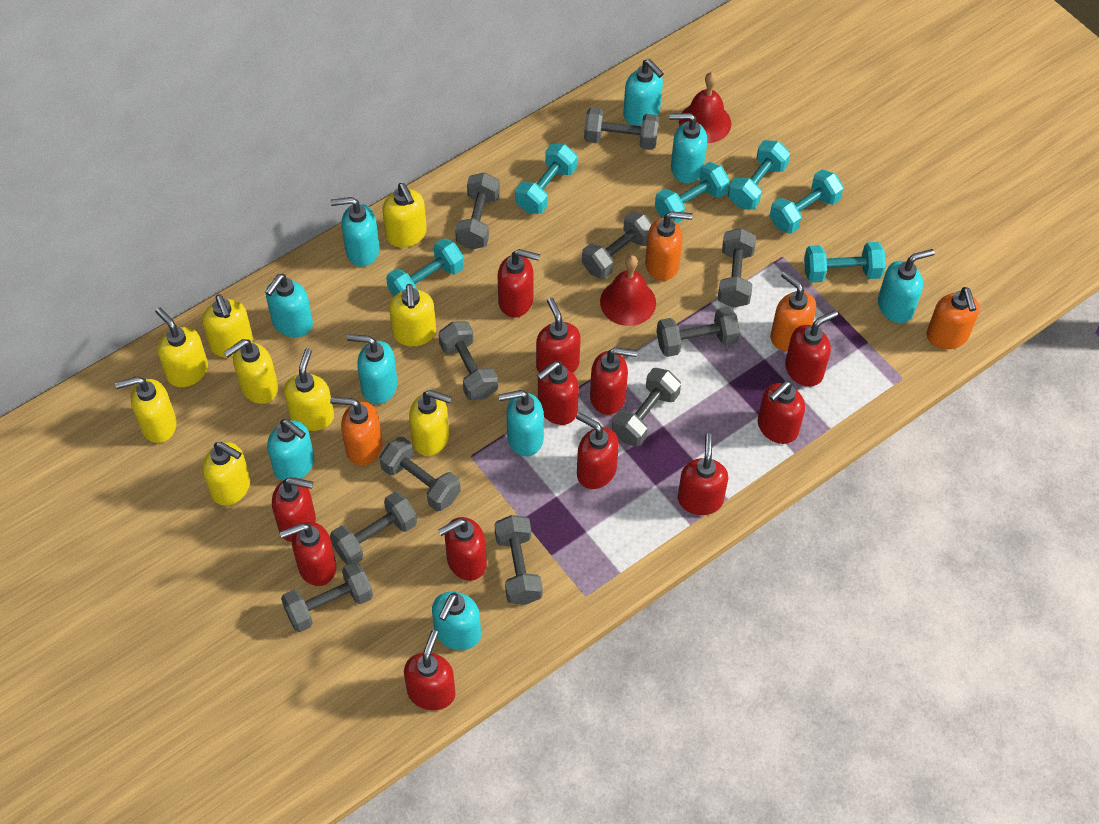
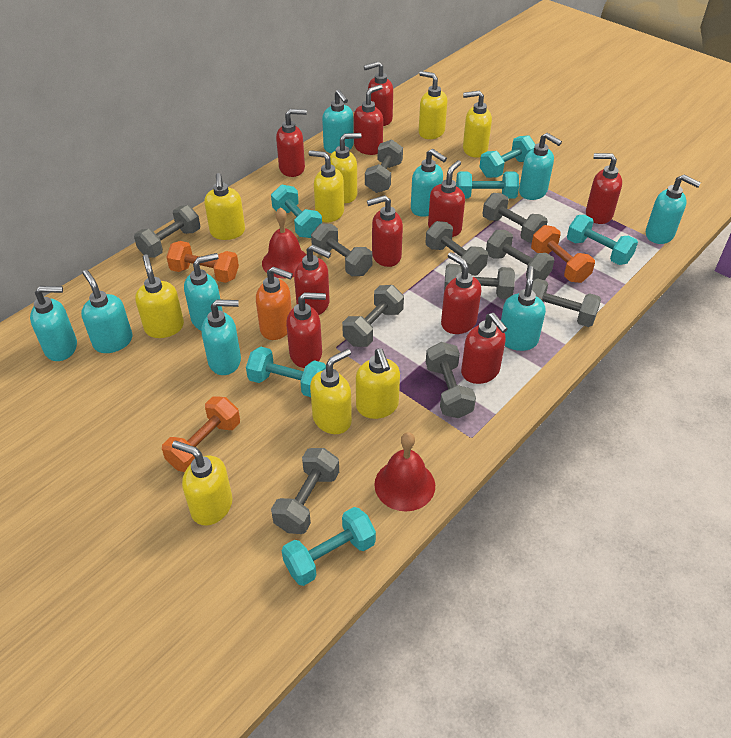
orange dumbbell: none = 0 -> [162,396,240,472] [166,241,239,283] [531,225,595,283] = 3
orange soap dispenser: [330,397,383,466] [645,211,693,281] [770,271,816,351] [926,287,980,349] = 4 -> [256,267,293,340] = 1
red soap dispenser: [272,477,316,542] [280,522,336,586] [404,630,456,710] [438,517,487,581] [498,249,540,317] [536,298,581,373] [537,361,579,425] [576,413,619,489] [590,347,637,415] [678,433,728,515] [758,381,805,444] [785,310,838,387] = 12 -> [276,109,307,177] [286,292,326,368] [294,245,331,315] [354,84,383,155] [364,61,393,126] [367,195,403,267] [428,160,465,237] [441,252,481,334] [461,313,508,384] [586,153,622,224] = 10

